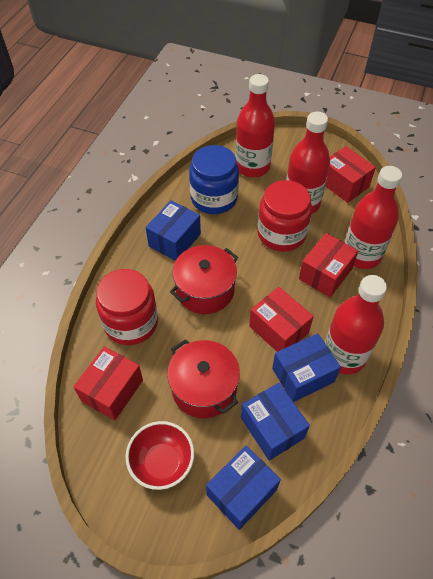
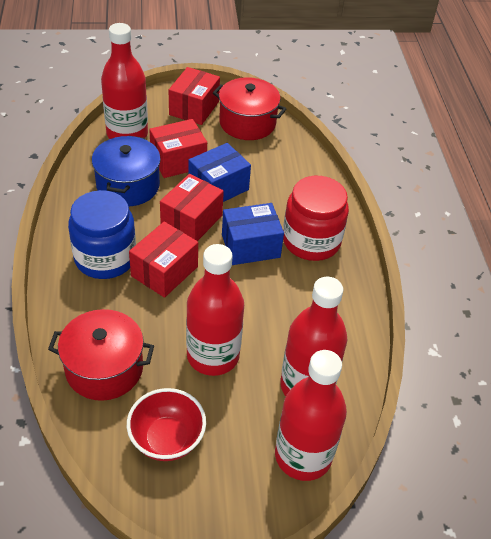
blue box: [146,200,201,261] [206,445,281,530] [241,383,310,460] [272,333,341,402] = 4 -> [188,143,251,202] [222,203,284,265] = 2
blue pot: none = 0 -> [92,135,161,206] = 1
red jar: [96,269,158,345] [257,180,312,252] = 2 -> [283,176,349,261] = 1

